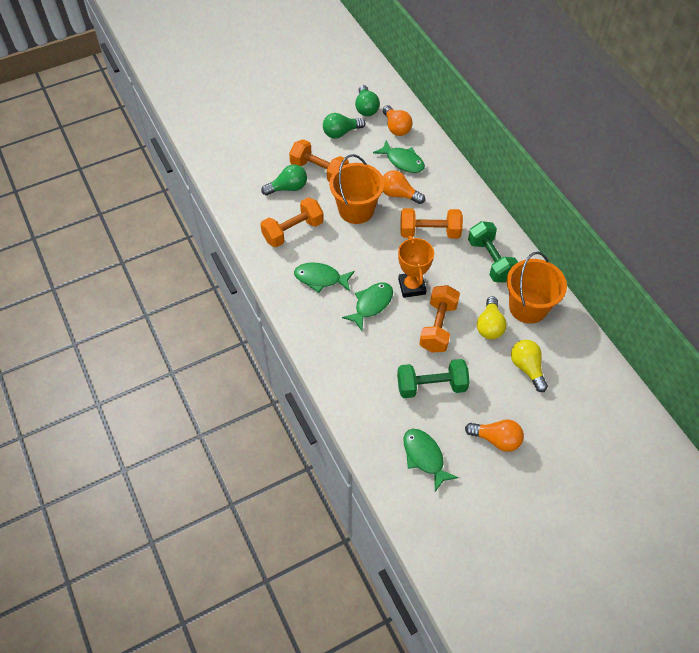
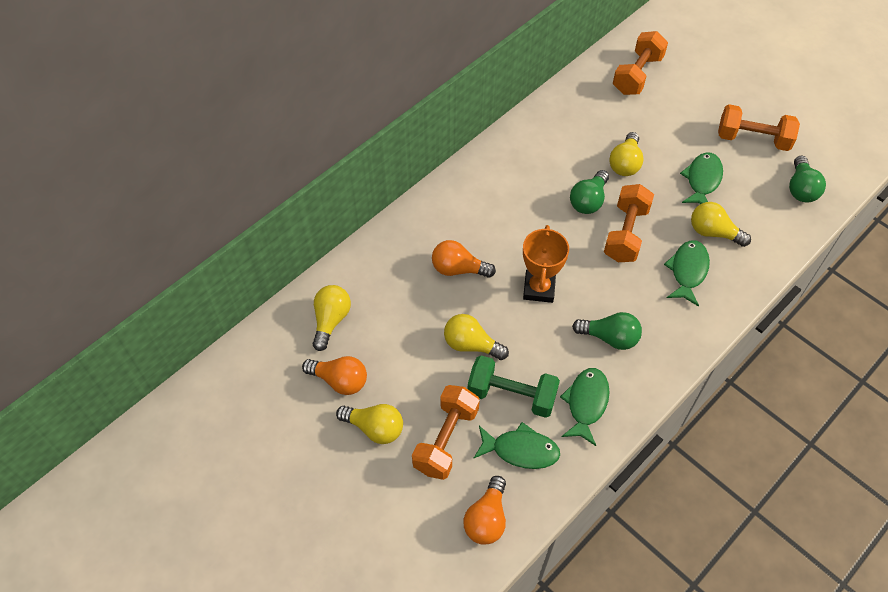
green dumbbell: [397,359,470,398] [468,221,518,282] = 2 -> [468,355,560,418] = 1
orange bucket: [329,154,384,224] [507,252,567,324] = 2 -> none = 0
yellow light bulb: [477,296,507,339] [511,340,548,392] = 2 -> [313,285,351,351] [336,404,403,444] [444,314,509,360] [609,132,644,176] [691,202,751,247] = 5

